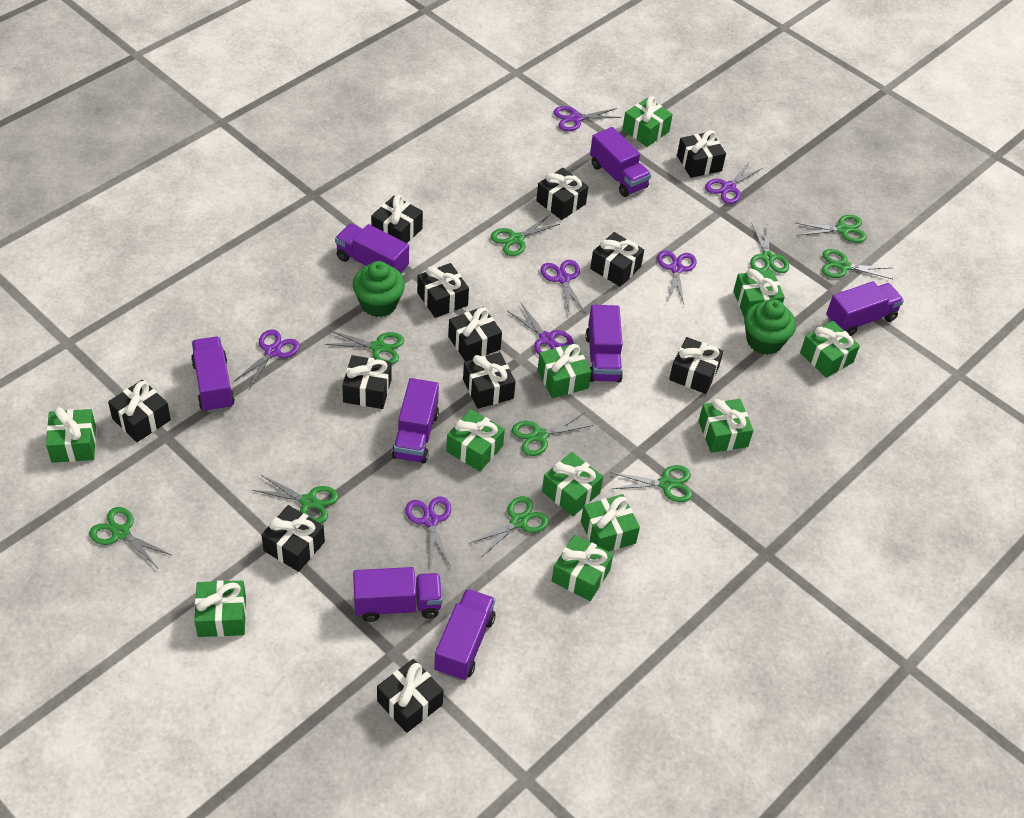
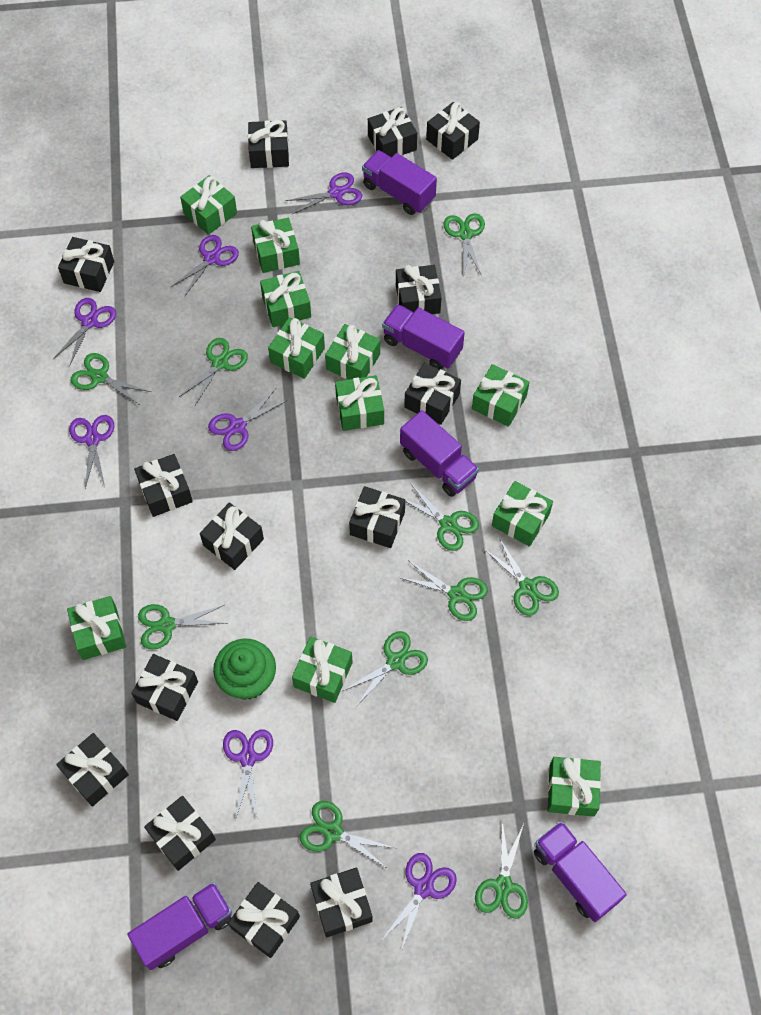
black gift: [108,380,171,442] [262,505,325,572] [342,355,392,409] [371,195,423,243] [377,659,444,733] [417,263,469,318] [448,306,502,361] [463,352,516,409] [536,168,588,220] [590,232,644,287] [669,337,723,394] [677,130,726,178] = 12 -> [56,733,129,807] [58,237,114,292] [131,654,198,721] [134,454,193,517] [144,796,216,871] [200,502,264,570] [228,882,300,958] [248,120,289,168] [310,868,373,937] [349,486,405,548] [368,107,417,157] [396,265,442,314] [404,363,461,425] [426,102,480,160] = 14
green cupcake: [353,261,405,317] [744,299,796,355] = 2 -> [213,639,276,700] = 1
purple truck: [191,337,235,413] [335,223,409,275] [353,567,443,622] [392,378,439,464] [434,589,495,681] [586,305,623,383] [590,127,651,197] [826,281,904,336] = 8 -> [128,882,232,970] [362,150,437,215] [382,304,465,370] [400,410,479,497] [534,821,627,922] = 5

